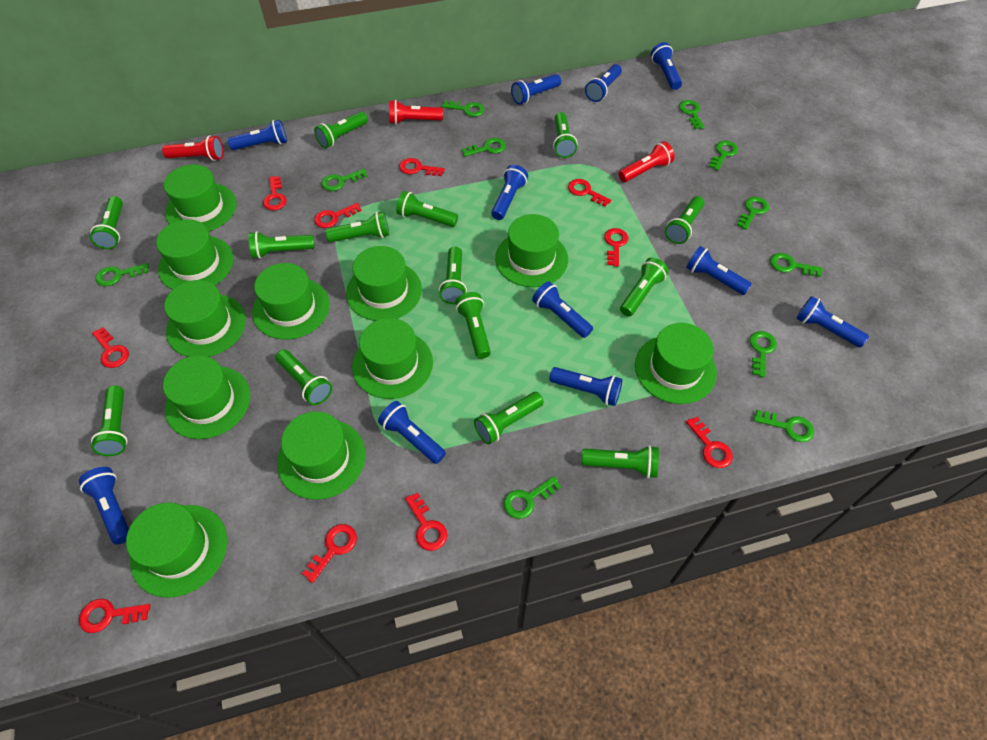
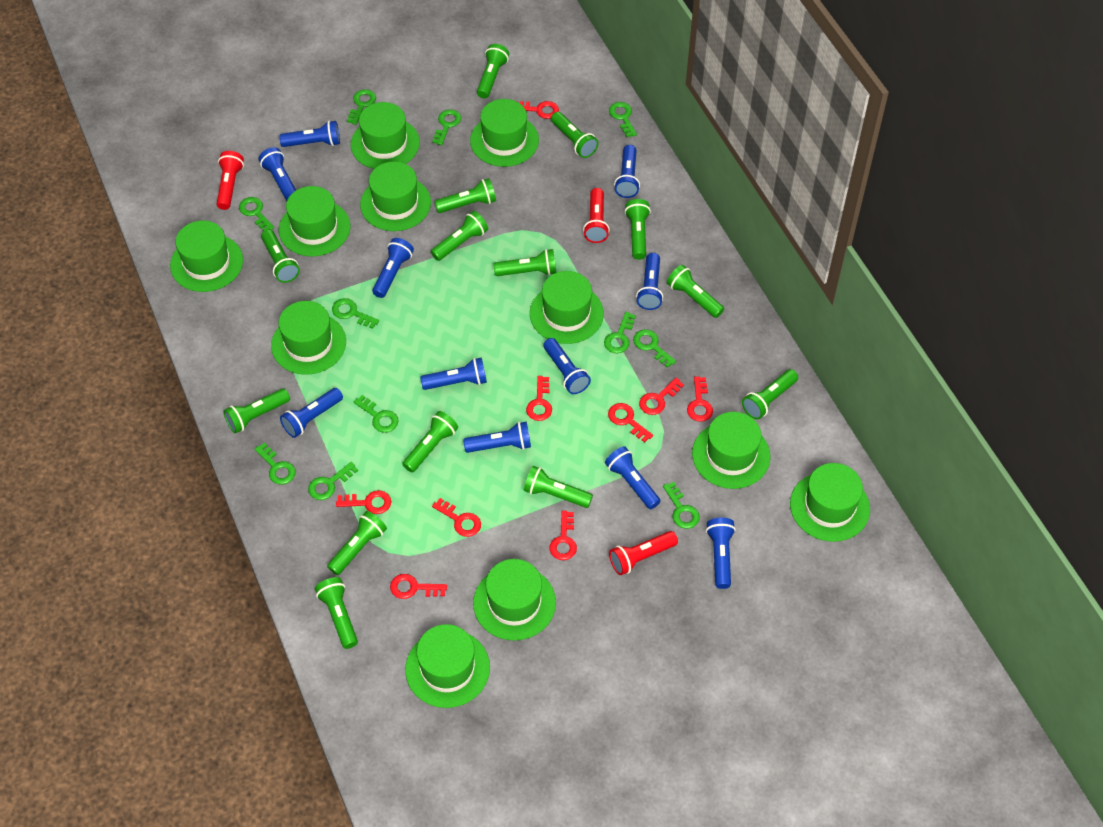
red key: [79,599,150,633] [92,327,129,368] [263,176,287,210] [302,524,357,583] [314,203,362,228] [399,158,445,176] [405,492,447,551] [568,179,611,207] [604,228,628,267] [686,417,733,468] = 10 -> [336,490,391,514] [390,574,447,599] [432,498,481,537] [516,101,559,119] [526,376,552,421] [550,511,577,560] [608,403,653,443] [639,378,684,415] [687,376,713,422] = 9

